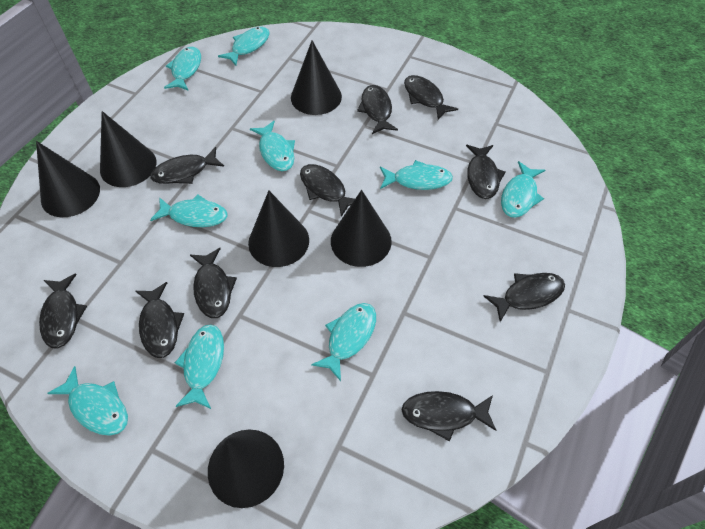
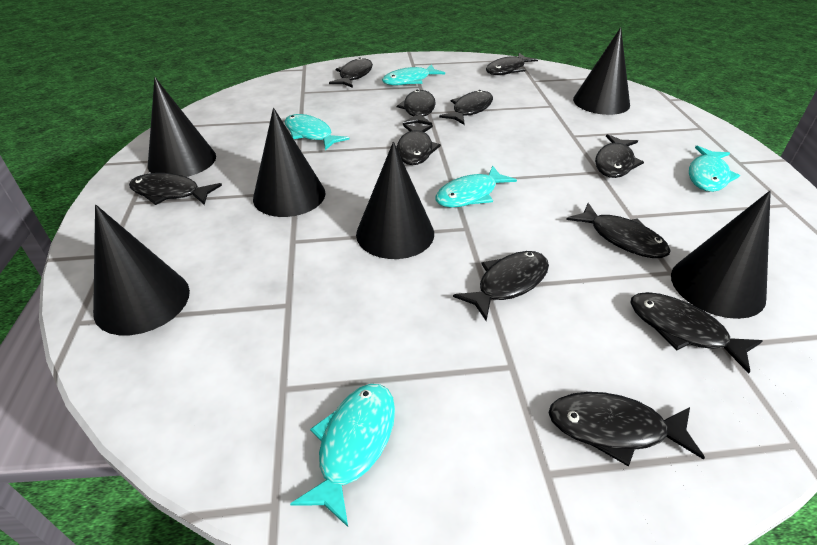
black fish: [39,273,87,348] [135,282,184,358] [150,147,224,184] [190,248,237,318] [300,164,355,217] [357,85,398,134] [402,391,497,442] [404,75,458,120] [466,145,506,199] [484,273,565,322] = 10 -> [129,173,222,205] [329,57,373,88] [396,90,436,125] [397,124,441,165] [439,90,493,125] [453,251,549,321] [486,53,538,75] [548,392,705,466] [566,203,671,258] [595,134,644,178] [630,292,763,374] = 11
turquoise fish: [47,366,128,436] [150,195,228,227] [164,47,201,91] [175,324,224,409] [218,27,270,65] [250,121,295,171] [311,303,376,381] [380,160,453,190] [501,161,545,218] = 9 -> [285,114,349,150] [290,384,395,527] [382,64,445,85] [435,165,517,208] [689,146,740,192] = 5

